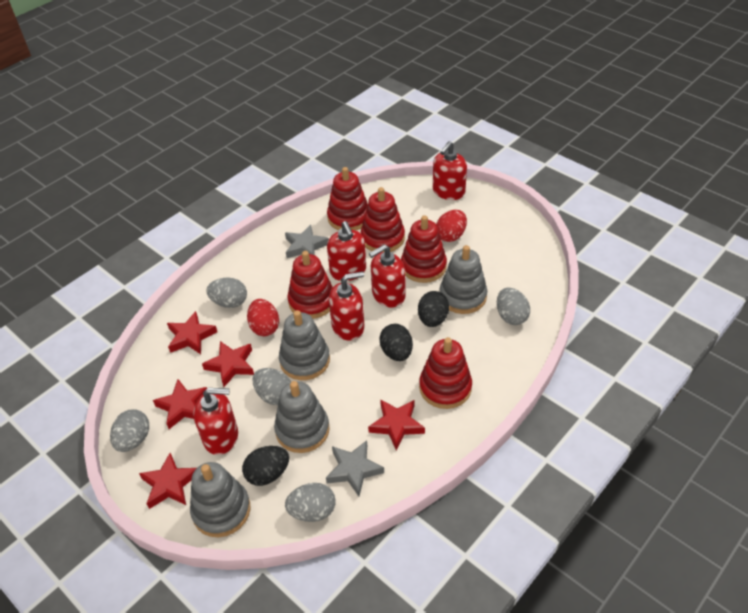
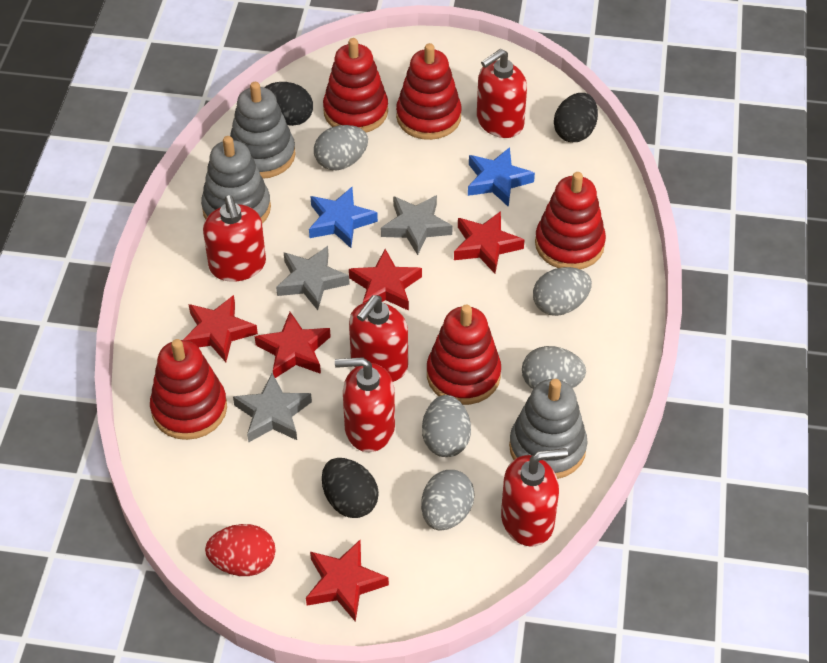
blue star: none = 0 -> [309,187,378,248] [468,147,535,207] = 2
grey stacking toy: [190,462,251,537] [274,381,330,453] [279,310,330,380] [439,245,487,314] = 4 -> [201,136,271,224] [230,82,296,179] [509,379,588,479] = 3
grey star: [285,225,329,258] [326,440,384,496] = 2 -> [233,373,312,443] [276,246,350,310] [381,195,453,255] = 3
red egg: [247,299,279,336] [436,210,467,242] = 2 -> [205,524,276,576] = 1

